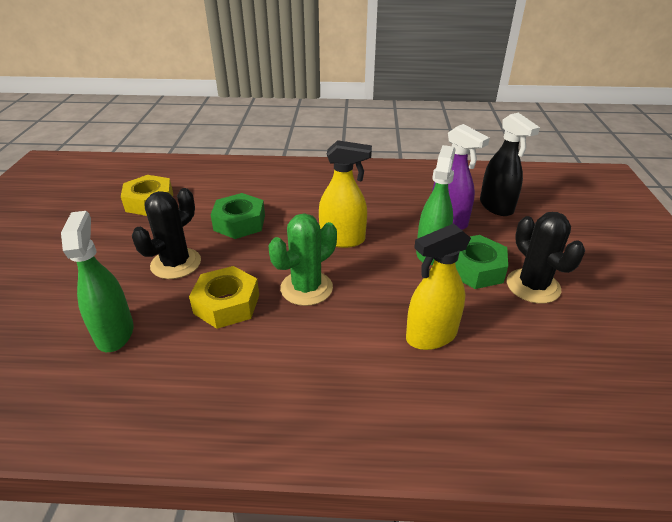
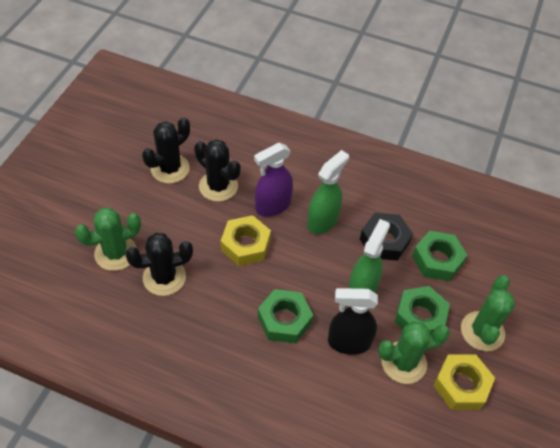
black cactus: [132,188,201,279] [507,212,585,304] = 2 -> [125,233,193,296] [142,117,190,184] [194,139,240,202] = 3
black nut: none = 0 -> [360,213,413,261] = 1
green cactus: [269,213,337,306] = 1 -> [75,208,141,271] [378,321,450,384] [461,275,515,351] = 3
green nut: [211,193,265,239] [455,235,508,289] = 2 -> [258,289,313,343] [395,286,450,334] [412,231,467,281] = 3
yellow spray bottle: [319,140,372,248] [406,223,471,350] = 2 -> none = 0

